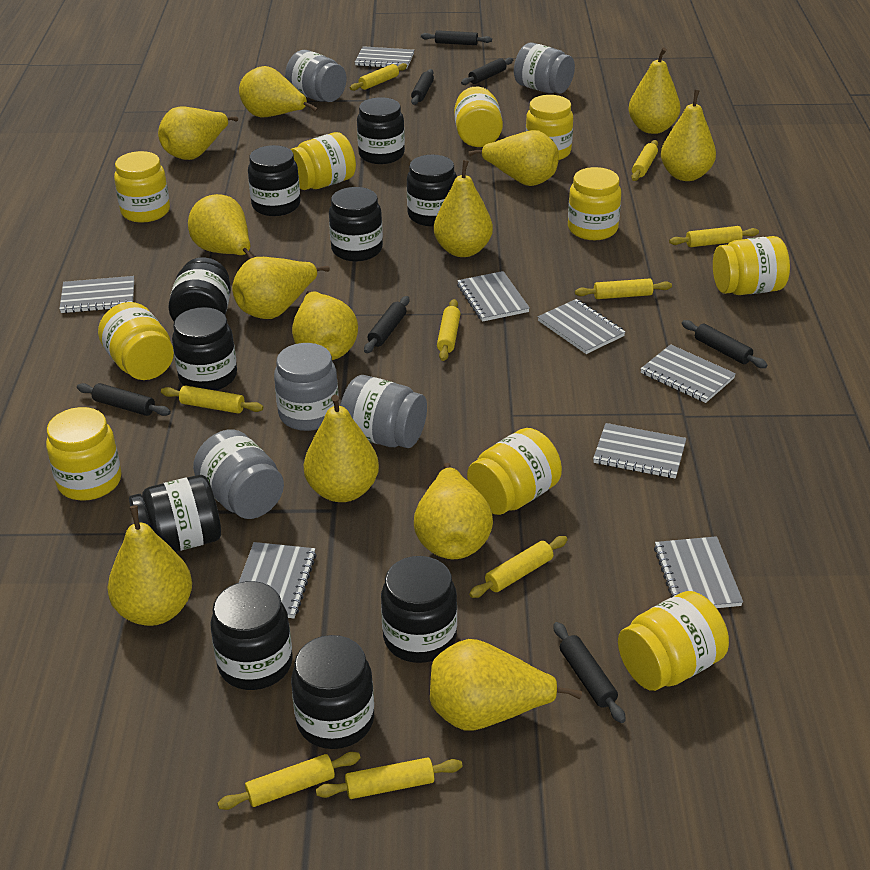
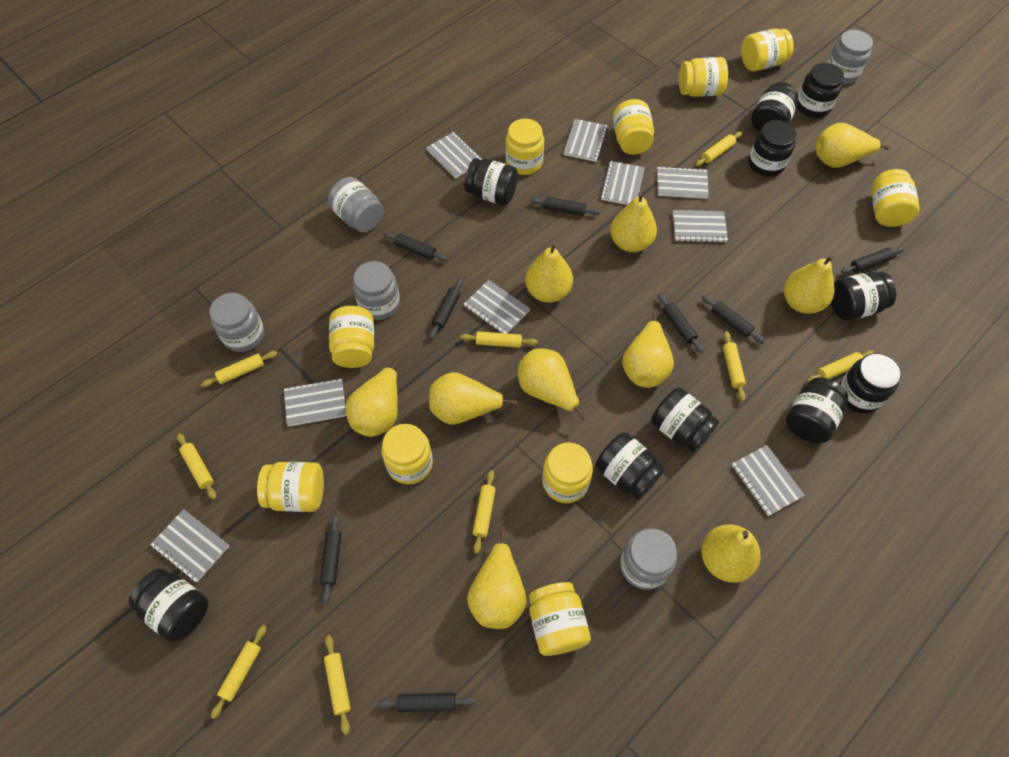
black rolling pin: [77,383,171,416] [364,296,409,353] [411,69,434,105] [421,30,492,45] [461,57,513,85] [554,622,626,723] [682,320,768,368] = 7 -> [320,514,341,604] [377,693,475,712] [383,232,448,261] [429,278,463,339] [531,197,600,216] [658,294,703,353] [702,295,765,344] [841,247,904,274] = 8
grey notebook: [59,276,134,313] [239,542,317,618] [355,46,414,69] [457,271,530,322] [538,299,625,354] [593,423,686,479] [641,344,736,403] [654,536,743,608] = 8 -> [150,509,229,582] [284,379,346,427] [426,132,482,178] [464,280,530,333] [563,119,608,162] [600,161,645,205] [657,166,709,199] [673,210,728,243] [732,445,805,516] = 9
yellow pear: [108,505,192,626] [158,107,238,160] [188,194,254,259] [232,257,330,319] [239,66,318,117] [292,291,358,360] [304,395,379,502] [414,463,493,559] [430,639,582,731] [434,160,493,257] [468,130,559,186] [629,47,680,134] [661,90,716,181] = 13 -> [345,359,399,437] [429,372,518,424] [467,530,526,629] [518,348,586,420] [525,243,573,303] [610,192,657,252] [622,313,674,388] [701,525,760,583] [784,256,835,314] [816,123,890,168] = 10

